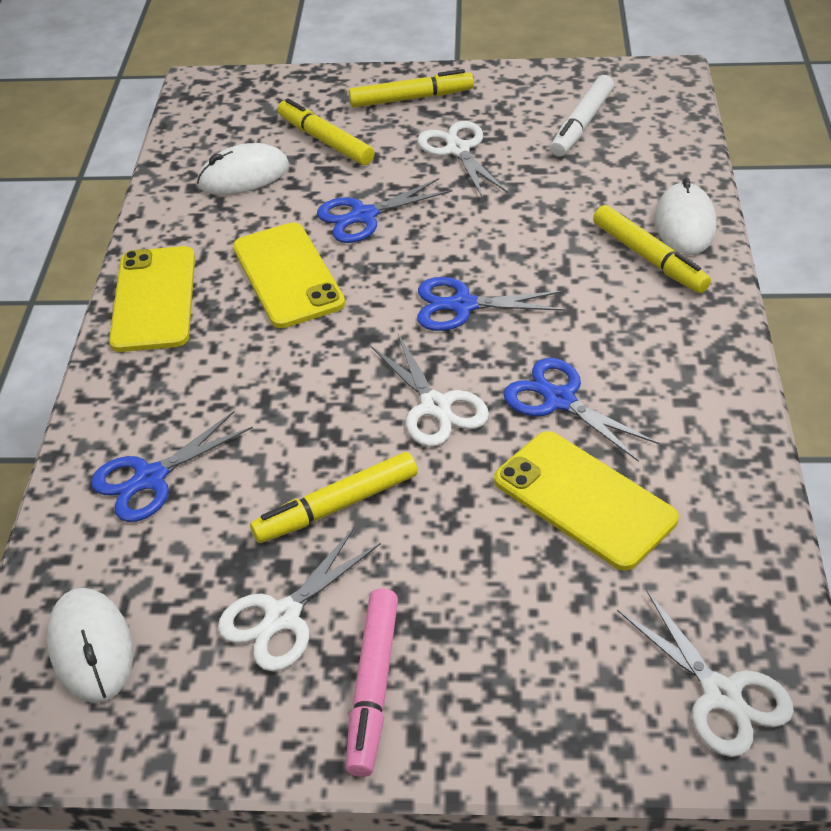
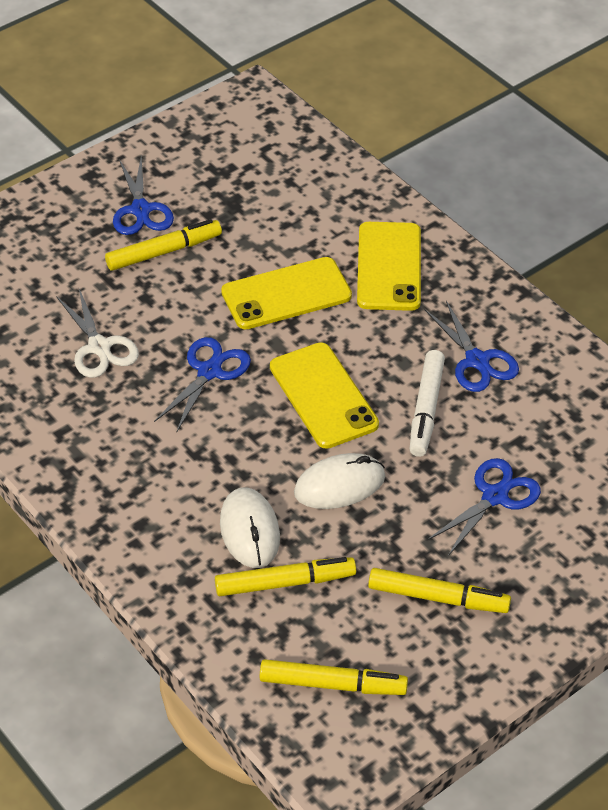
pink marker: [346,588,398,777] = 1 -> none = 0
white mouse: [47,588,133,703] [197,143,289,195] [655,178,716,255] = 3 -> [220,487,280,568] [294,453,385,509] = 2
white scissors: [218,527,381,671] [371,334,489,447] [417,121,508,198] [617,590,794,757] = 4 -> [56,289,139,378] = 1

